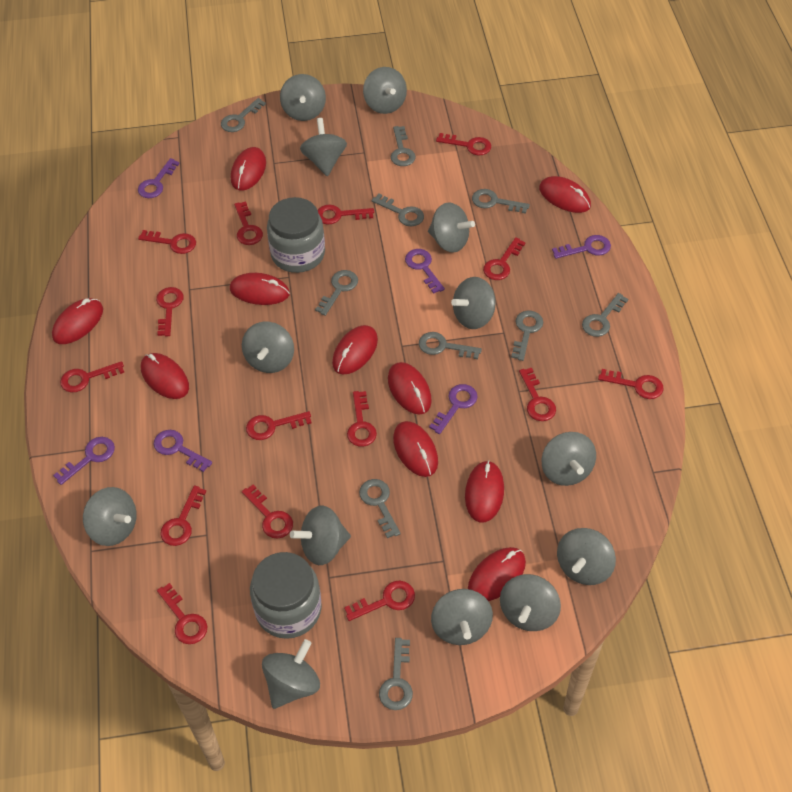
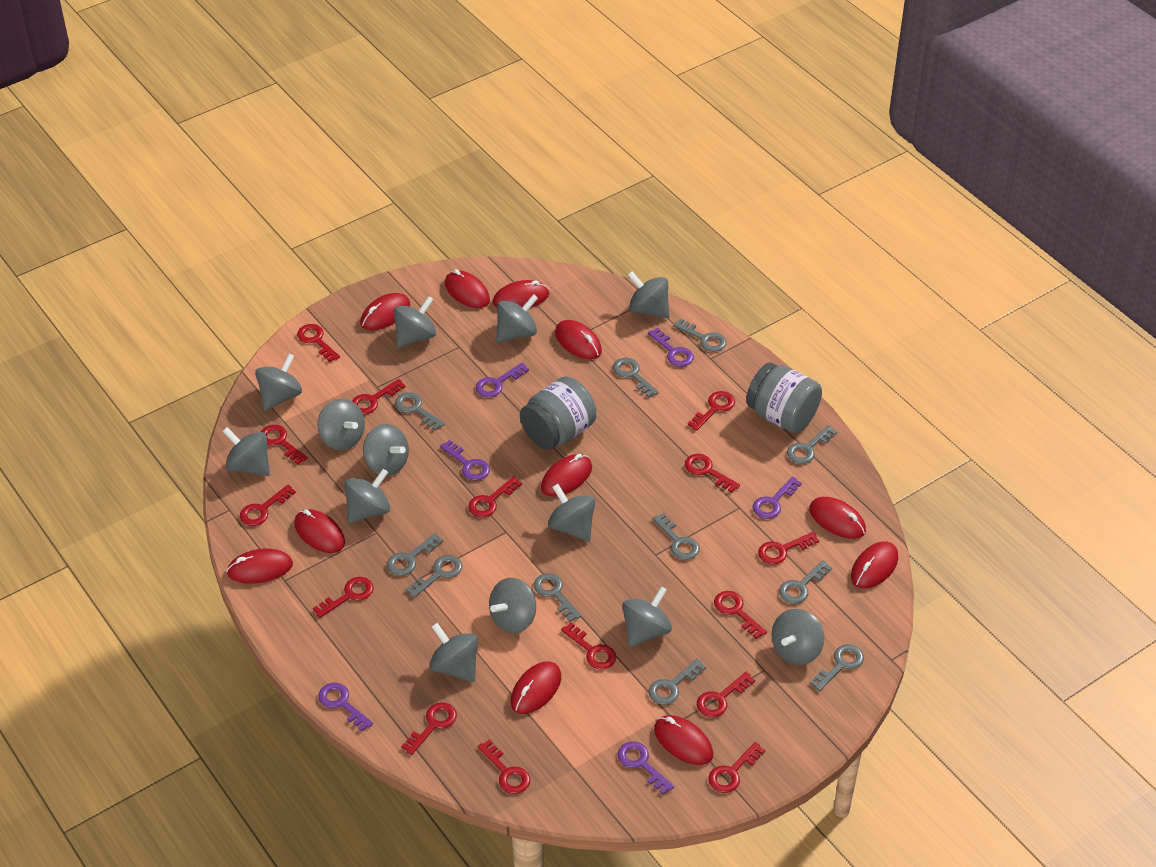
grey key: [221,98,266,132] [315,270,358,316] [359,479,401,538] [372,194,424,226] [379,638,413,710] [391,126,416,166] [419,332,482,359] [472,189,530,214] [511,310,543,361] [582,293,628,337] = 10 -> [387,533,443,576] [395,392,445,431] [406,555,462,598] [534,573,581,622] [613,358,659,398] [648,659,706,705] [653,513,700,560] [673,318,727,352] [779,560,832,604] [787,425,837,464] [810,644,864,691] = 11
red mouse: [52,298,103,344] [141,353,189,399] [230,273,290,305] [231,147,266,191] [332,325,378,375] [388,362,432,415] [393,421,438,477] [465,460,504,523] [468,547,526,601] [539,176,591,213] = 10 -> [226,549,293,584] [294,509,345,553] [360,293,410,330] [445,269,490,308] [493,280,549,308] [511,661,561,714] [541,454,592,497] [555,320,602,359] [654,715,713,765] [809,497,866,539] [851,541,898,589] = 11

